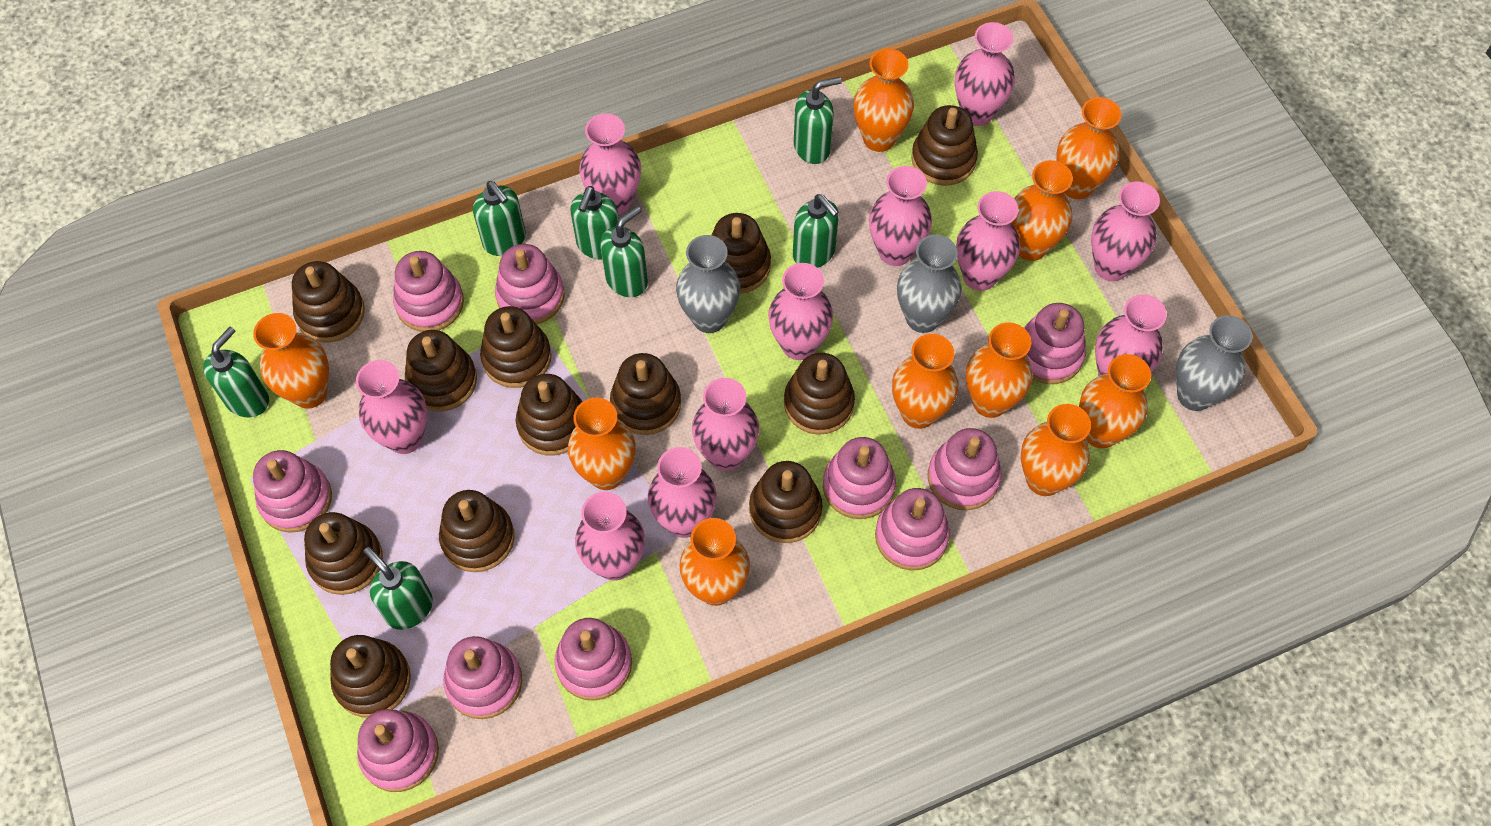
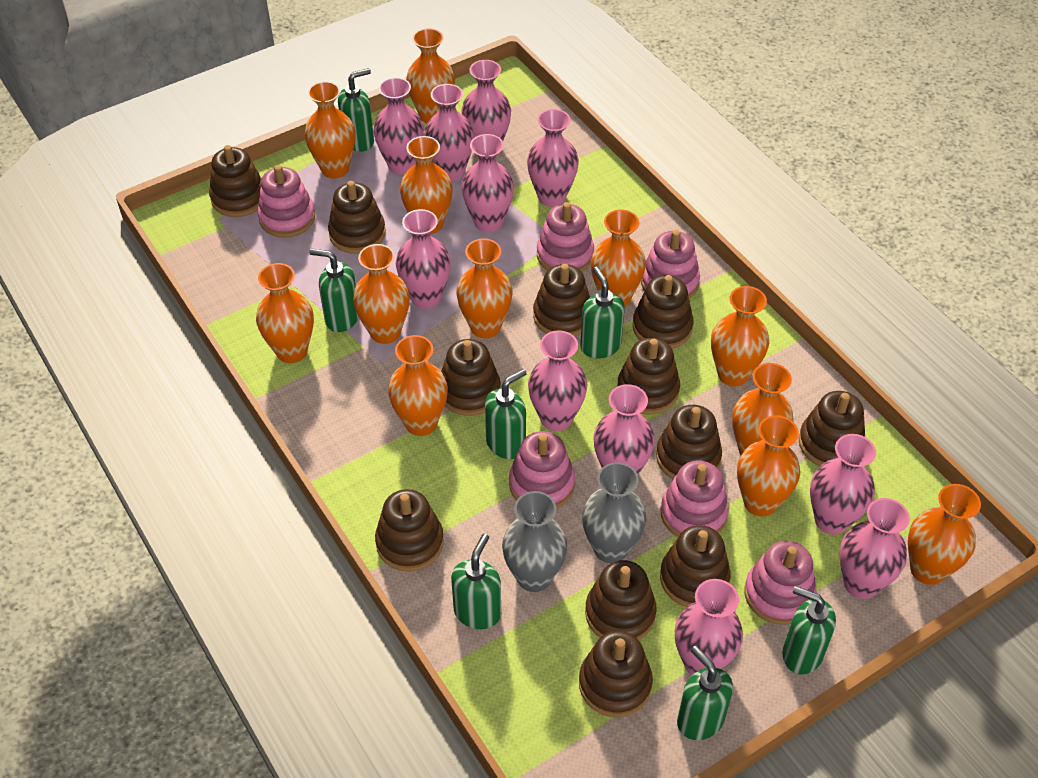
grey vase: [676,235,740,333] [897,235,962,333] [1176,315,1252,411] = 3 -> [502,491,567,592] [582,462,646,563] = 2
orange vase: [253,313,329,409] [568,398,635,490] [679,518,750,606] [853,48,914,152] [892,334,959,429] [966,322,1033,418] [1011,160,1073,261] [1021,404,1091,496] [1057,97,1122,199] [1079,354,1151,448] = 10 -> [256,263,314,363] [304,81,355,179] [353,244,410,344] [388,335,448,436] [400,136,453,234] [406,28,455,123] [456,238,513,338] [591,209,646,306] [711,286,769,386] [732,363,794,455] [737,415,800,517] [908,484,981,585] = 12
pink stacking toy: [253,450,332,533] [357,709,439,792] [393,251,464,332] [443,636,522,719] [495,244,565,324] [554,618,632,701] [823,437,896,519] [875,488,950,570] [928,428,1002,510] [1023,303,1086,384] = 10 -> [258,165,315,238] [509,431,575,509] [537,202,594,272] [641,230,700,299] [660,461,729,537] [744,541,816,625] = 6

